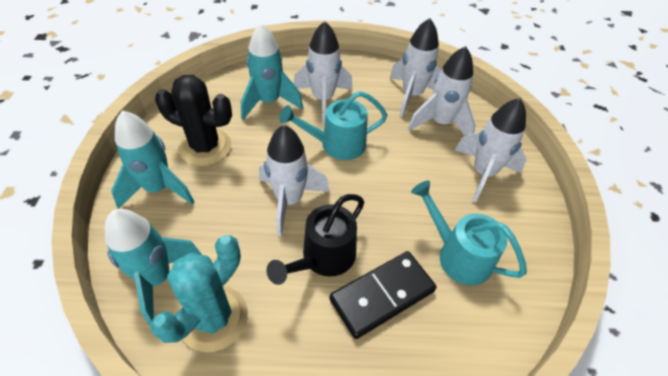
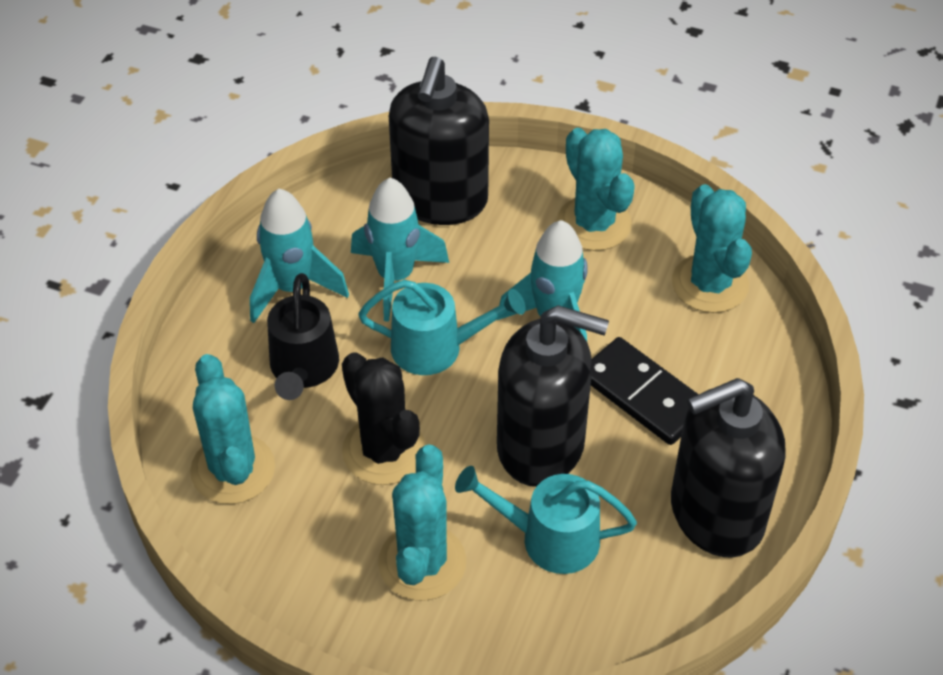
black soap dispenser: none = 0 -> [389,57,489,225] [497,305,609,487] [671,378,785,557] = 3
turquoise cactus: [150,235,248,352] = 1 -> [190,354,275,504] [378,444,466,601] [557,128,635,251] [672,184,752,313] = 4
white rocket: [259,125,329,236] [294,21,353,124] [390,18,441,117] [408,46,476,136] [455,98,527,202] = 5 -> none = 0

